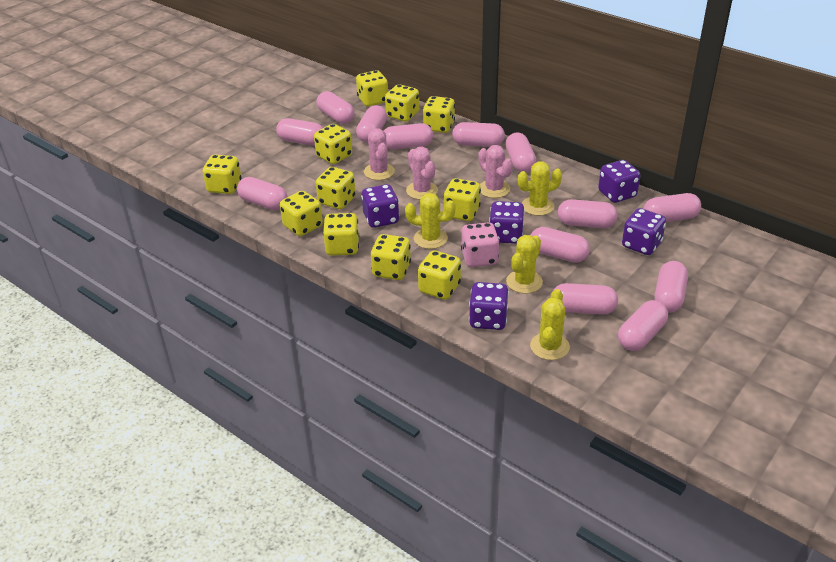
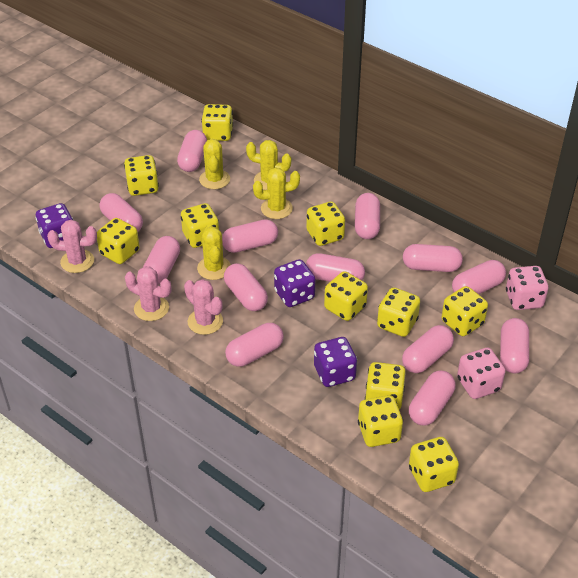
pink dice: [461,222,500,267] = 1 -> [457,348,506,399] [506,266,549,310] = 2
purple dice: [361,184,399,228] [469,282,509,330] [489,201,525,244] [598,160,640,203] [622,208,666,255] = 5 -> [35,203,73,248] [274,259,315,307] [314,337,357,387] = 3

